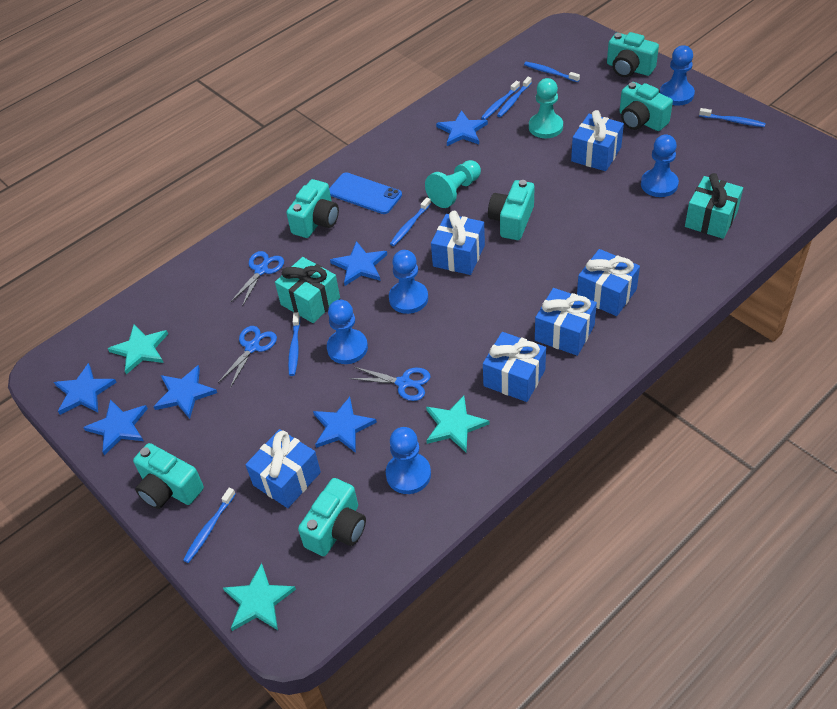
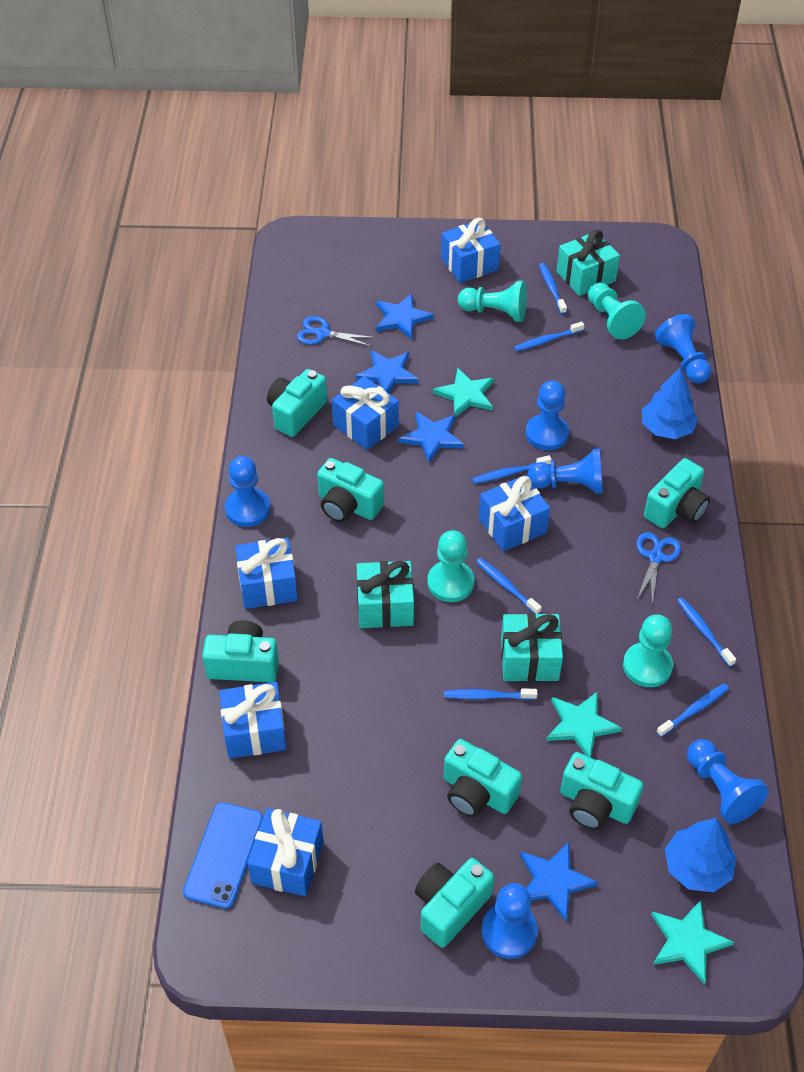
blue pawn: [327,300,368,364] [386,427,431,494] [389,250,428,314] [641,135,679,197] [660,45,695,106] = 5 -> [225,456,270,527] [482,883,538,959] [526,380,569,450] [527,449,603,494] [655,314,711,383] [687,739,769,824] = 6
blue scissors: [218,326,277,388] [231,251,284,306] [350,367,431,401] = 3 -> [297,316,376,347] [636,532,681,605] = 2
blue star: [54,363,117,415] [83,399,148,455] [154,365,217,419] [313,397,377,453] [330,241,387,286] [436,110,488,146] = 6 -> [355,350,419,393] [376,293,434,340] [399,412,464,463] [520,842,598,921] = 4
blue tree: none = 0 -> [642,367,698,439] [665,818,737,892] = 2
turquoise camera: [133,443,204,509] [286,179,339,238] [298,478,366,556] [488,180,534,240] [607,32,659,77] [620,82,673,131] = 6 -> [202,620,279,682] [267,369,327,437] [317,458,384,523] [415,858,494,948] [444,739,522,817] [560,752,643,830] [644,458,710,528] = 7
turquoise gift: [275,257,340,323] [685,173,743,239] = 2 -> [357,561,414,628] [501,613,563,682] [556,229,620,296] = 3
turquoise pawn: [425,160,481,208] [529,78,563,138] = 2 -> [427,530,474,602] [458,281,527,322] [588,282,646,340] [623,614,673,687] = 4

